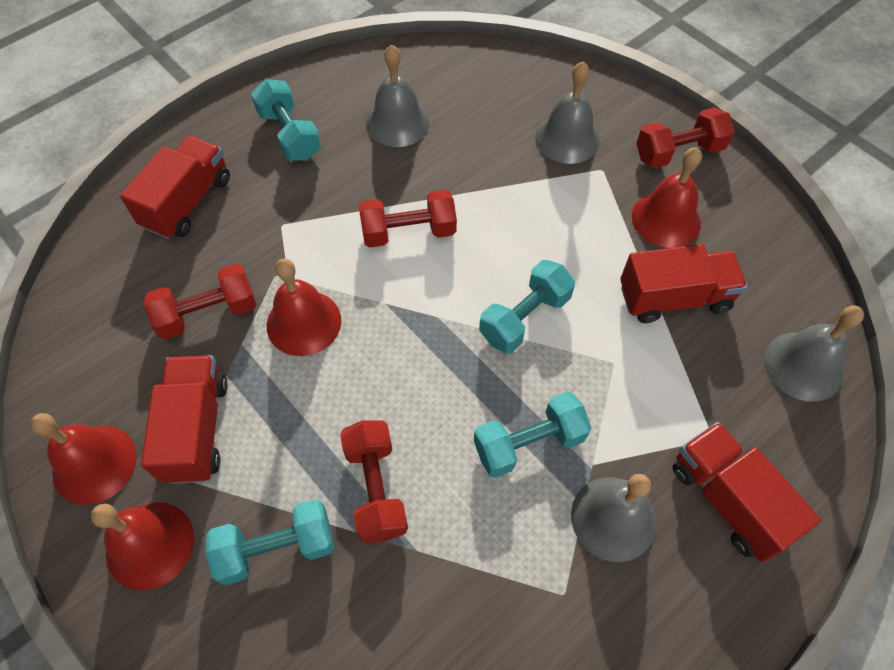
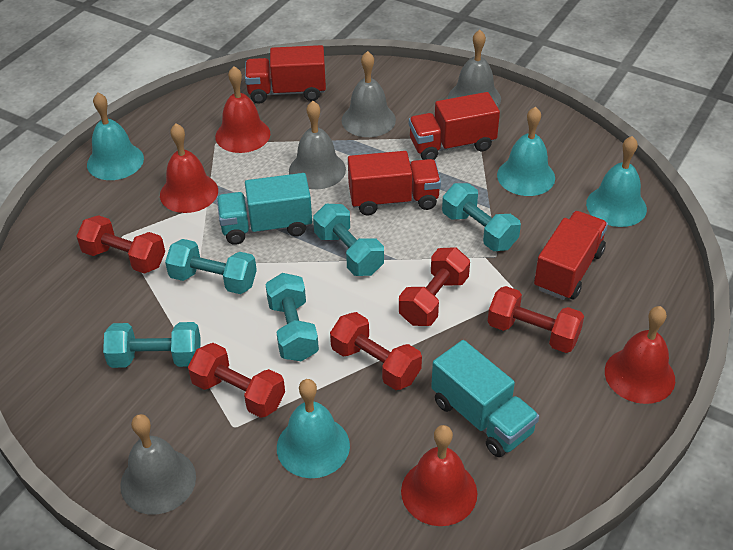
red dumbbell: [144,264,256,340] [340,420,408,543] [359,190,457,248] [637,107,735,168] = 4 -> [76,215,165,274] [188,343,285,418] [330,312,422,390] [399,247,470,326] [488,286,584,353] = 5
turquoise bell: none = 0 -> [87,93,144,180] [277,379,350,478] [497,107,555,196] [586,136,647,227] = 4
turquoise dumbbell: [205,499,334,585] [251,79,321,161] [474,392,591,478] [479,260,575,353] = 4 -> [103,322,201,368] [165,239,257,294] [265,273,319,361] [313,204,384,276] [442,183,521,251] = 5
turquoise truck: none = 0 -> [217,173,312,245] [431,340,539,457] = 2

